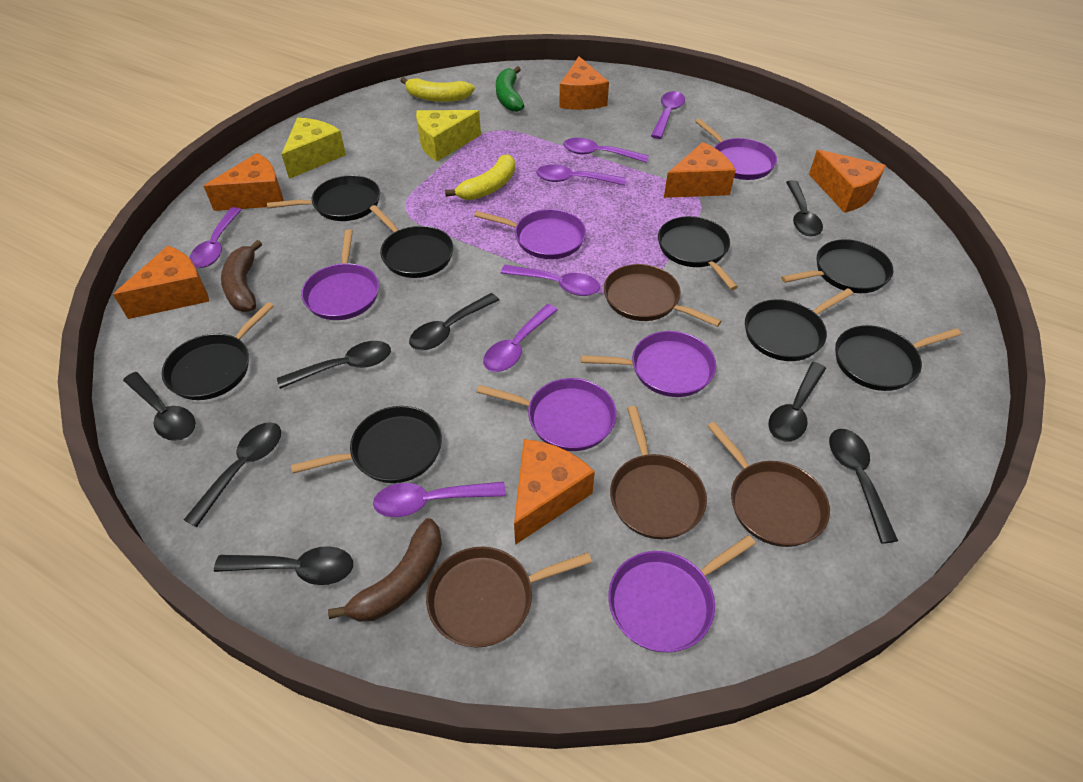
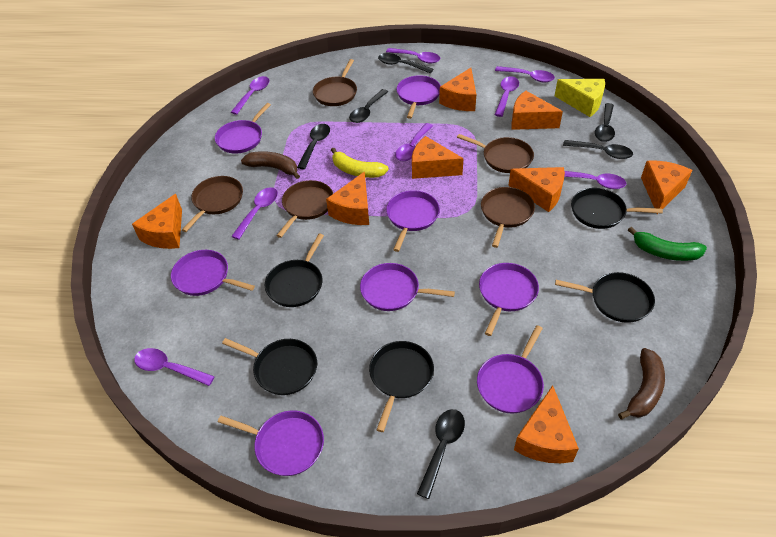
black pan: [162,302,274,400] [267,175,380,221] [291,406,442,483] [370,205,454,278] [658,216,738,290] [745,288,853,361] [781,239,893,293] [835,325,961,391] = 8 -> [222,338,317,395] [265,233,324,307] [369,341,434,432] [555,272,655,323] [571,188,663,229] = 5
black spoon: [123,372,196,441] [184,422,281,527] [214,546,353,585] [277,341,391,389] [409,293,499,350] [769,362,826,442] [786,180,823,237] [829,429,898,544] = 8 -> [297,124,330,169] [349,89,388,123] [378,53,433,74] [417,409,465,499] [563,140,633,159] [595,103,615,142] = 6
brown pan: [426,547,592,647] [604,264,721,327] [610,406,707,539] [707,421,830,547] = 4 -> [182,176,243,232] [276,180,333,238] [313,59,357,106] [457,134,534,173] [481,187,535,248] = 5
orange cheese: [113,246,209,319] [204,153,283,211] [514,439,595,545] [559,56,609,110] [664,142,736,198] [809,150,886,213] = 6 -> [132,194,182,249] [326,172,369,225] [412,136,464,179] [439,68,476,111] [508,167,565,212] [511,91,563,130] [514,385,579,463] [641,161,692,214] = 8
purple pan: [301,229,379,320] [474,209,586,259] [477,378,617,451] [581,331,716,397] [608,535,756,652] [695,119,777,180] = 6 -> [171,250,255,296] [215,103,271,154] [218,410,324,476] [360,263,455,311] [386,190,440,252] [397,75,441,119] [477,325,544,414] [479,263,539,336] = 8
purple spoon: [189,207,242,268] [373,482,506,517] [483,304,558,372] [501,265,600,296] [536,165,626,185] [563,138,649,163] [651,91,685,139] = 7 -> [134,348,215,386] [231,76,269,115] [231,187,278,240] [386,48,440,64] [395,123,433,161] [495,66,555,82] [495,76,519,117] [564,171,626,189] = 8
yellow banana: [400,77,475,102] [445,154,515,200] = 2 -> [331,148,389,178] = 1
yellow cheese: [281,118,346,179] [416,110,481,161] = 2 -> [555,79,605,117] = 1

